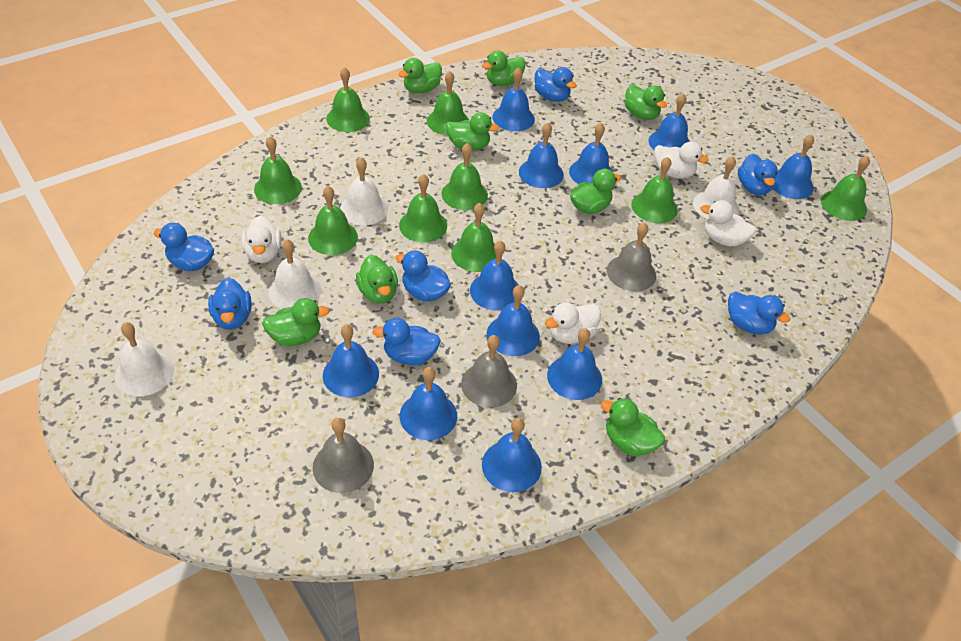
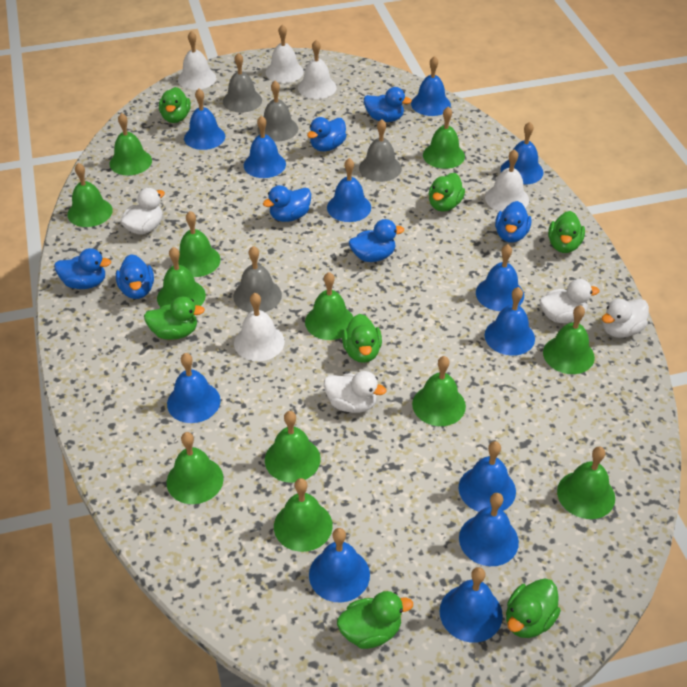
blue bell: [323,324,379,397] [400,367,457,440] [470,240,518,311] [482,418,542,492] [487,285,540,356] [492,68,535,131] [519,123,564,188] [547,328,602,400] [569,123,613,184] [649,93,690,150] [772,134,814,199] = 11 -> [167,353,221,423] [184,89,225,150] [244,116,286,178] [309,528,370,603] [327,158,371,222] [411,56,451,116] [440,567,503,643] [458,441,516,512] [459,493,519,566] [476,244,524,311] [485,287,535,355] [500,122,543,185] = 12
green bell: [254,136,302,204] [308,186,358,255] [326,67,370,132] [399,174,447,242] [427,71,469,135] [441,143,488,210] [451,203,496,272] [631,157,678,223] [821,156,870,221] = 9 -> [67,163,113,227] [109,113,152,175] [157,247,206,307] [167,432,224,504] [178,211,221,277] [265,411,321,483] [274,478,333,552] [305,272,353,340] [412,356,466,426] [423,107,465,169] [543,305,595,374] [557,446,615,519] = 12
green duck: [262,298,330,346] [356,255,398,304] [398,58,442,93] [446,112,499,151] [482,50,526,86] [570,169,621,214] [601,398,665,456] [625,85,667,120] = 8 -> [144,297,205,340] [159,87,191,123] [337,591,413,649] [342,314,382,363] [429,173,465,212] [506,578,561,638] [548,211,585,253] = 7
grey bell: [313,418,374,493] [461,335,517,408] [607,223,656,291] = 3 -> [223,53,262,113] [233,246,282,313] [257,81,298,141] [359,119,402,182] = 4
white bell: [115,322,174,396] [268,239,321,309] [340,157,388,226] [693,156,739,219] = 4 -> [178,31,216,90] [234,293,285,361] [265,24,304,83] [298,40,337,99] [485,149,529,211] = 5

